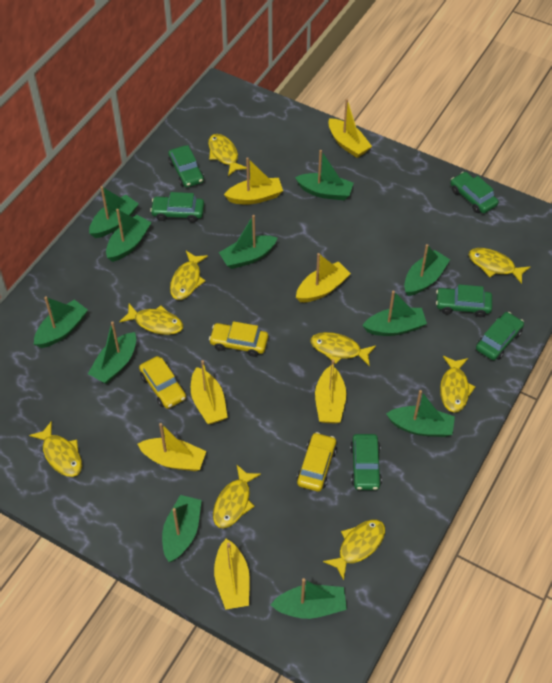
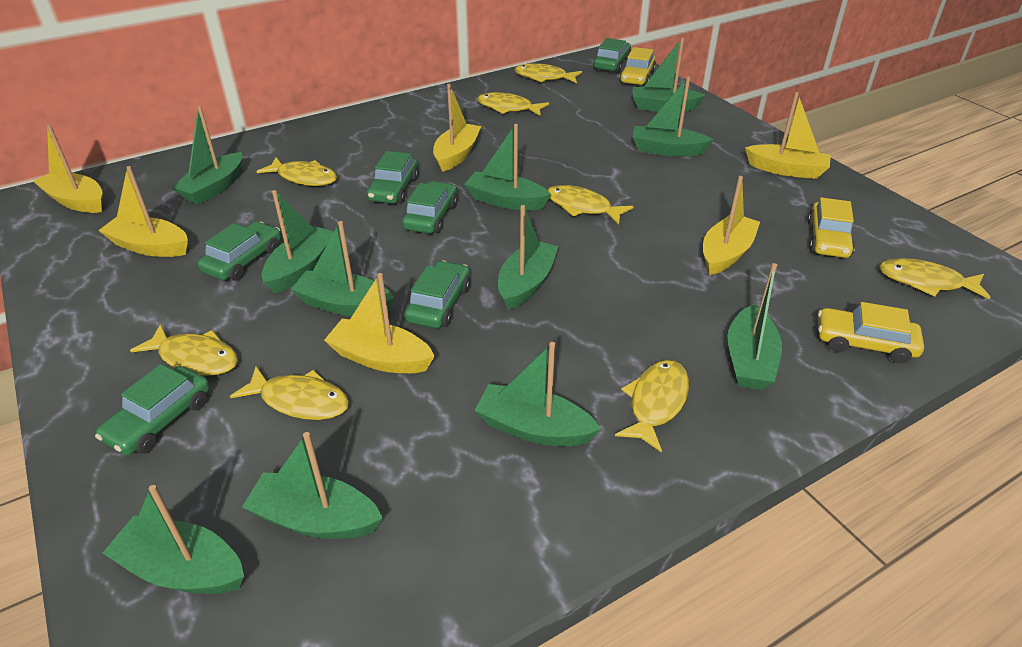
yellow boat: [138,423,206,471] [191,360,228,424] [214,539,250,610] [224,157,283,204] [296,253,351,302] [315,359,346,424] [328,99,372,158] = 7 -> [33,125,103,213] [98,166,188,257] [324,273,435,373] [433,84,481,172] [703,176,760,275] [745,92,831,179] = 6
yellow fish: [29,421,82,477] [119,304,183,335] [170,251,208,300] [208,134,247,176] [213,465,261,528] [310,332,376,366] [323,520,385,580] [440,356,475,413] [469,248,530,284] = 9 -> [130,324,238,376] [230,367,349,420] [257,157,337,186] [477,92,549,116] [515,63,582,83] [548,185,633,224] [615,360,689,453] [879,258,990,299] = 8

